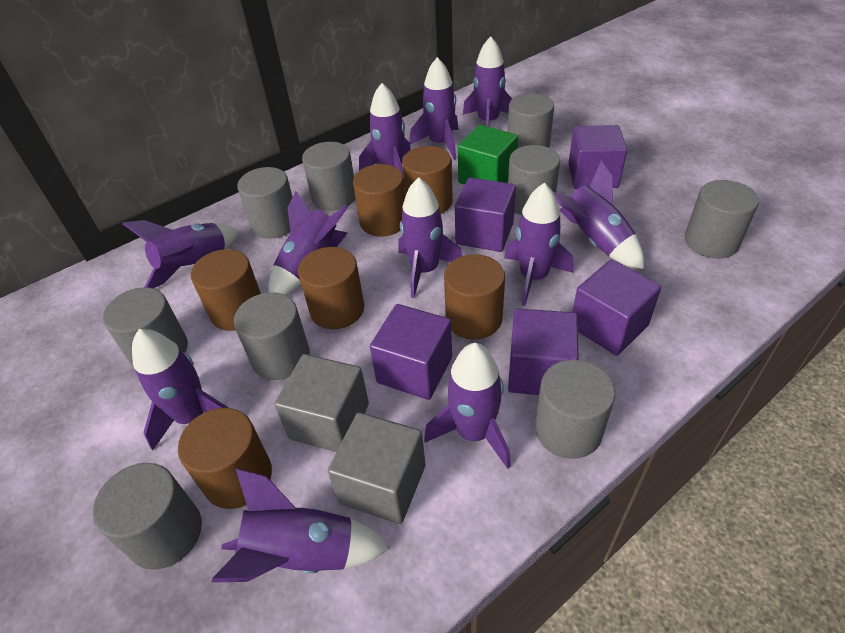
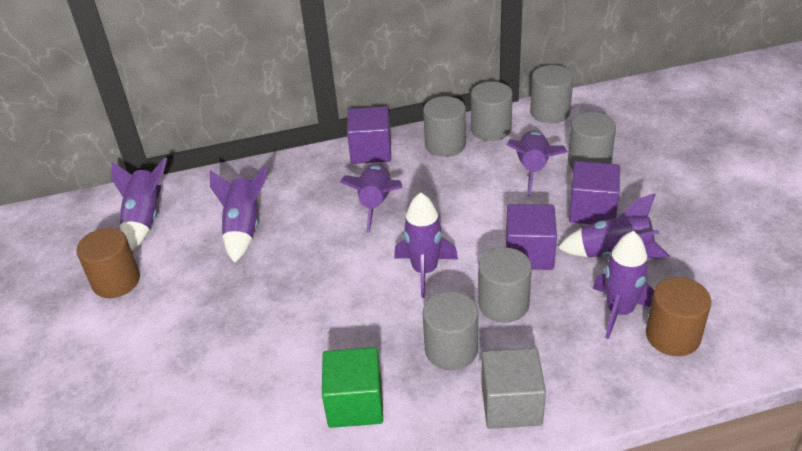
brown cylinder: [178,408,272,509] [191,249,261,331] [298,247,364,329] [353,164,405,237] [402,146,453,214] [444,254,505,340] = 6 -> [76,228,140,298] [646,277,711,356] = 2
grey cube: [274,354,369,452] [328,412,425,524] = 2 -> [482,348,546,429] = 1
grey cylinder: [93,463,202,570] [103,287,188,366] [234,292,310,380] [237,167,293,239] [302,142,355,210] [508,93,554,148] [508,145,560,215] [535,359,615,459] [685,180,759,258] = 9 -> [423,96,466,157] [423,291,478,370] [471,81,513,141] [478,247,532,323] [530,65,573,123] [568,112,616,169] = 6
purple cube: [370,304,452,400] [455,177,516,252] [508,308,579,395] [568,125,627,189] [573,259,661,356] = 5 -> [347,106,391,164] [506,204,557,270] [569,161,620,224] = 3
purple rocket: [122,220,240,288] [132,329,228,451] [211,468,390,583] [269,191,348,295] [359,83,411,188] [399,177,462,298] [409,57,458,160] [424,343,511,469] [463,36,512,127] [504,183,574,306] [553,161,644,269] = 11 -> [111,157,167,251] [210,165,268,263] [340,164,402,233] [394,192,458,298] [506,131,567,196] [558,193,670,259] [593,231,654,339] = 7

